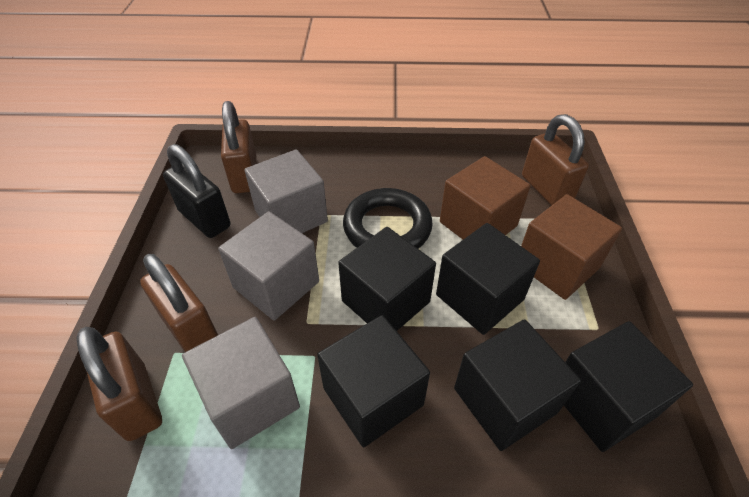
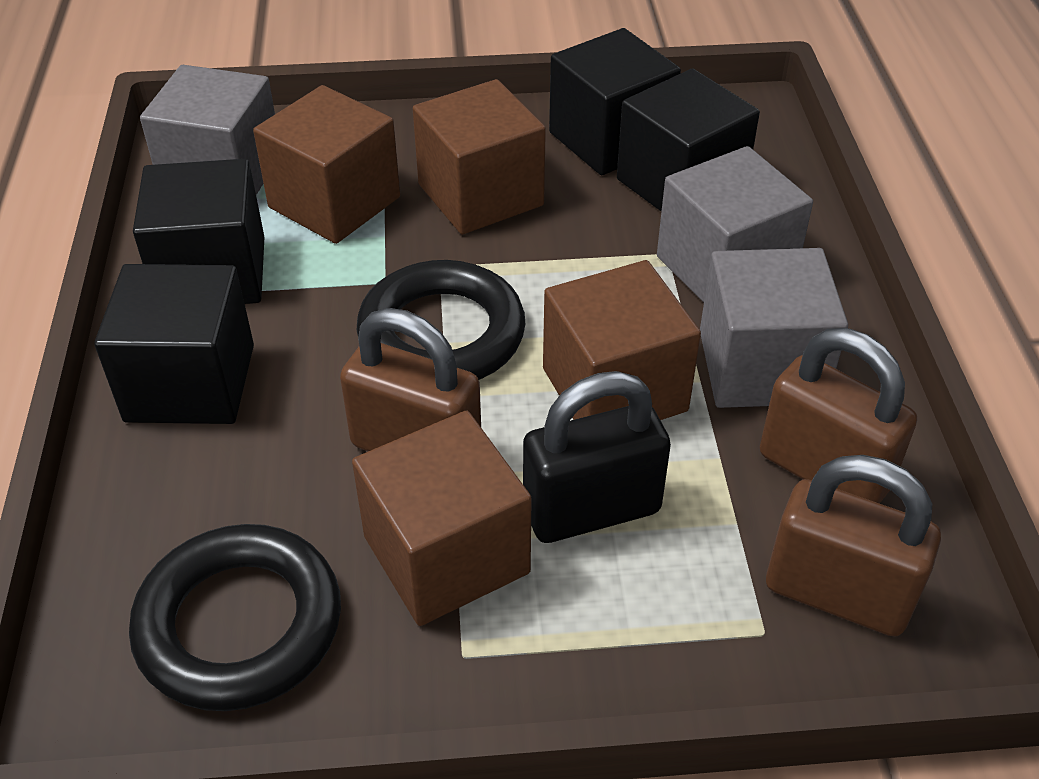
black cube: [317,315,430,447] [338,227,436,331] [436,223,540,335] [454,319,581,451] [564,321,693,452] = 5 -> [94,264,254,424] [133,159,264,304] [549,28,681,176] [617,68,760,212] = 4
black ring: [343,188,433,249] = 1 -> [129,524,341,711] [357,260,525,380] = 2
brown cube: [440,156,531,239] [521,194,622,300] = 2 -> [253,85,400,244] [352,410,532,626] [413,79,546,234] [543,260,701,420] = 4
brown padlock: [76,327,162,441] [140,254,218,352] [221,101,257,193] [522,114,589,206] = 4 -> [340,308,481,451] [760,328,917,504] [766,455,941,637] = 3

